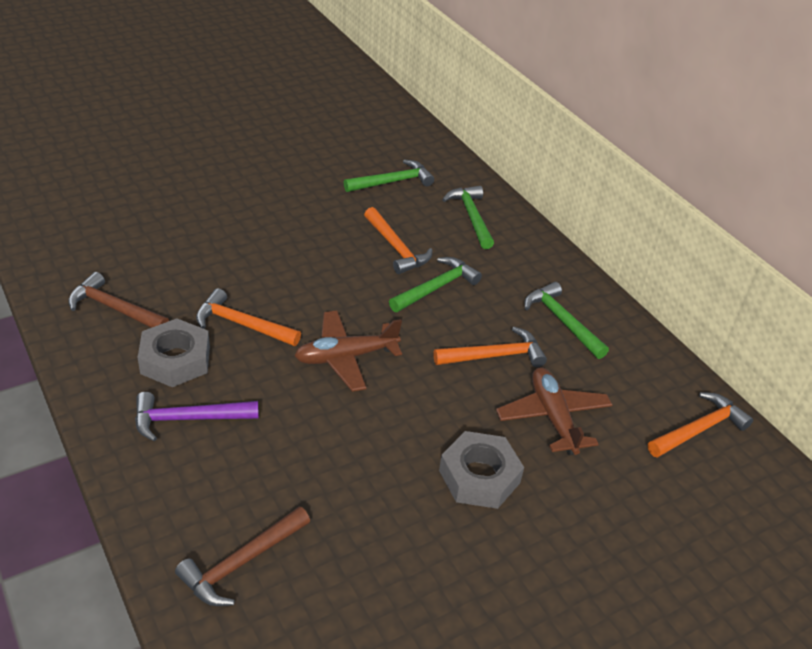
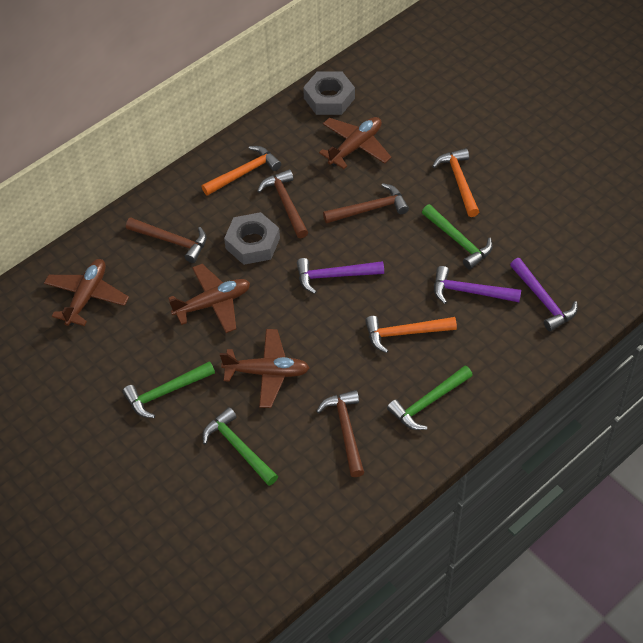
brown hammer: [68,272,169,328] [175,506,310,606] = 2 -> [126,217,206,263] [257,169,308,238] [316,390,364,477] [323,183,409,224] = 4
brown plane: [295,310,402,392] [496,367,613,455] = 2 -> [44,259,129,326] [168,264,250,333] [220,329,309,408] [319,117,391,169] = 4
orange hammer: [196,288,301,346] [364,207,433,274] [433,327,547,367] [648,392,753,458] = 4 -> [201,146,281,196] [365,316,457,353] [432,148,479,217] = 3
purple hammer: [135,392,259,441] = 1 -> [297,258,384,294] [434,266,521,304] [510,258,577,331] = 3

